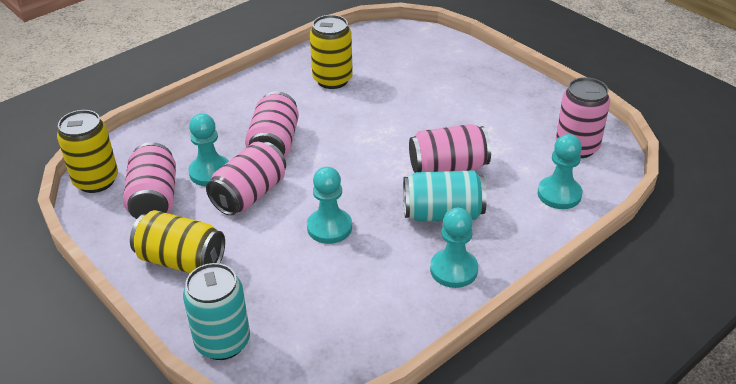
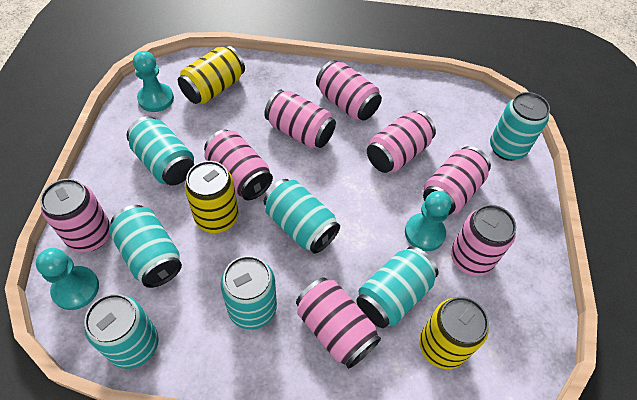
pink can: [123,142,176,219] [206,142,286,216] [245,91,299,158] [409,124,491,173] [556,77,610,158] = 5 -> [40,179,111,253] [204,130,273,200] [264,90,336,149] [296,277,381,369] [316,60,382,121] [367,110,436,173] [423,146,491,215] [451,205,516,276] = 8
turquoise can: [183,263,250,360] [403,170,487,222] = 2 -> [84,294,159,369] [109,205,182,288] [127,116,194,185] [220,256,277,330] [264,179,340,254] [356,246,439,328] [490,92,550,161] = 7
turquoise pawn: [188,114,229,186] [307,167,352,244] [430,208,478,288] [538,134,583,209] = 4 -> [36,248,99,310] [133,51,174,112] [405,191,451,251] = 3

